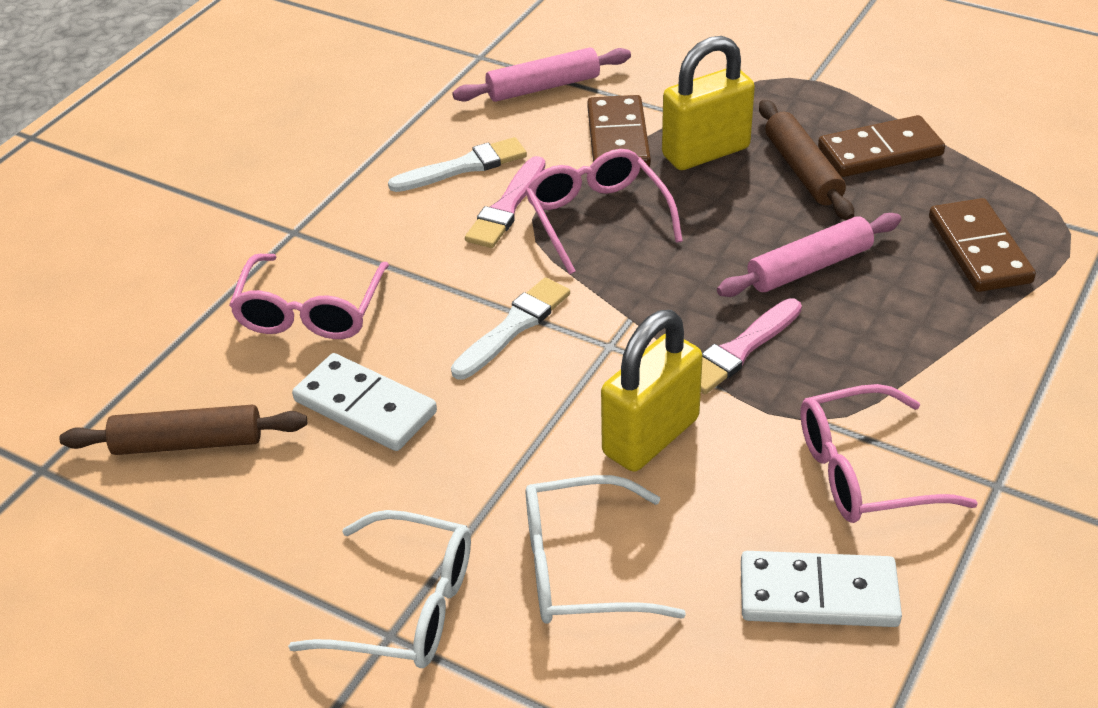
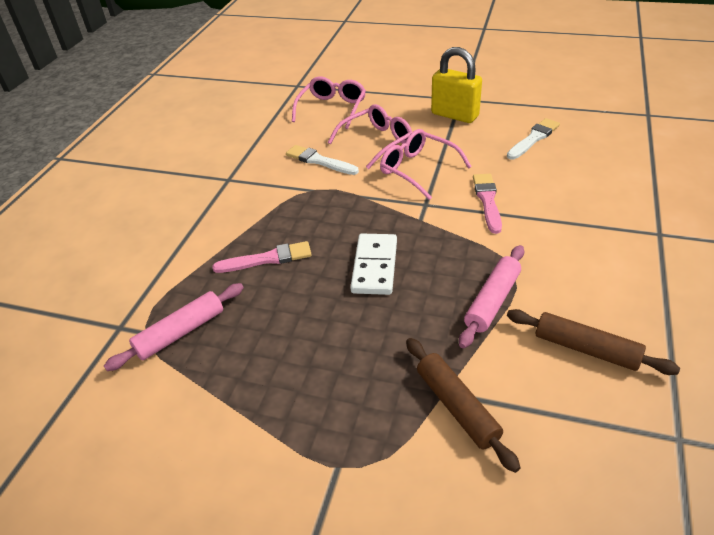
brown domino: [587,95,651,169] [818,115,945,177] [929,198,1036,292] = 3 -> none = 0
white domino: [292,353,437,451] [741,551,902,627] = 2 -> [350,234,397,295] = 1
white glasses: [288,510,471,668] [526,475,686,624] = 2 -> none = 0
yellow padlock: [601,310,703,472] [662,36,755,170] = 2 -> [431,47,482,123] = 1

